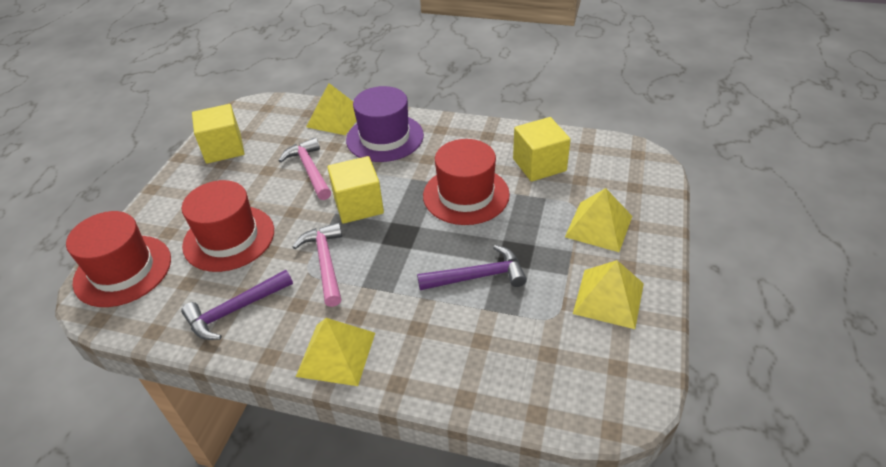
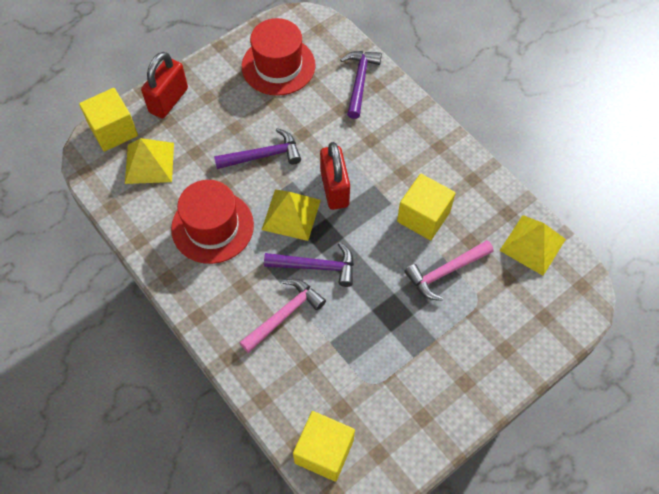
purple hammer: [181,270,293,340] [417,245,527,290] = 2 -> [214,128,301,169] [264,242,354,287] [340,51,382,119] = 3
purple hat: [346,86,424,162] = 1 -> none = 0
red hat: [66,211,171,307] [182,180,274,272] [423,139,510,225] = 3 -> [171,180,254,264] [242,18,316,96] = 2
red padlock: none = 0 -> [141,52,188,119] [320,142,350,210] = 2
yellow pyramid: [296,318,375,386] [306,83,356,135] [565,188,632,252] [573,260,644,329] = 4 -> [125,138,174,184] [262,190,321,241] [499,215,566,276] = 3

